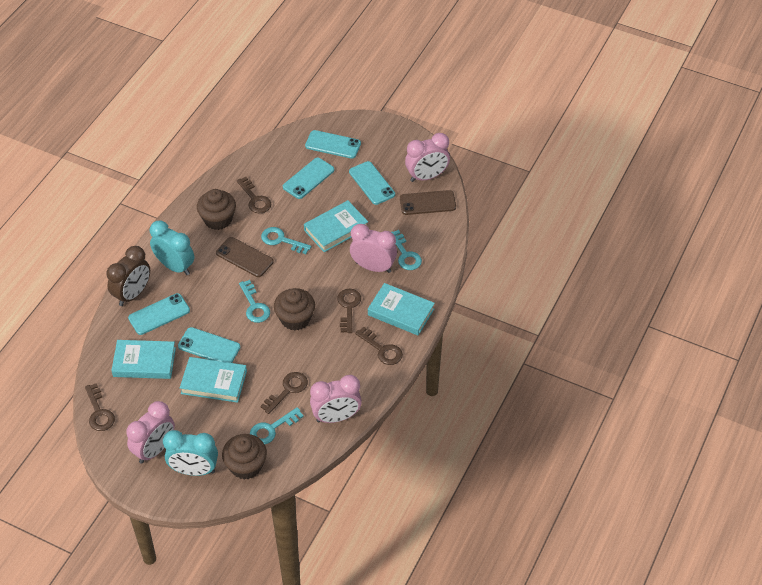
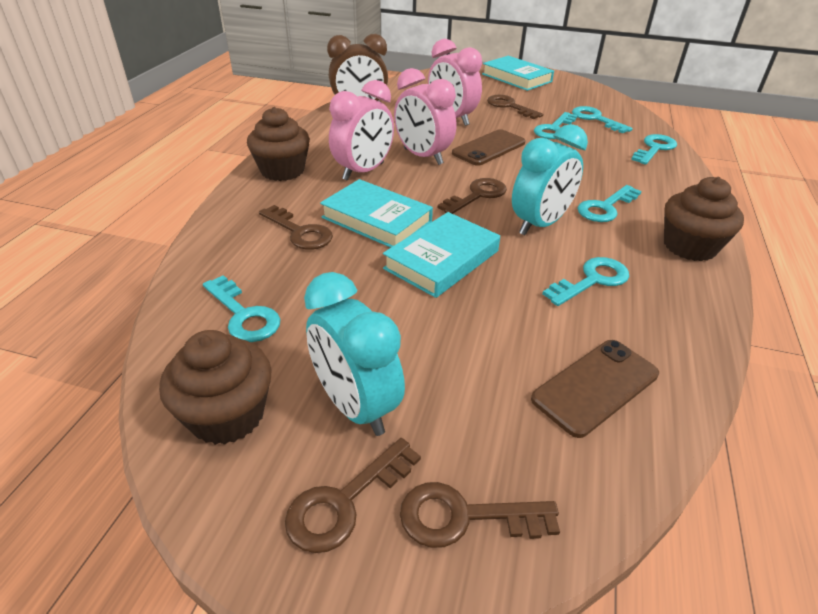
pink clock: [126,401,175,464] [310,375,362,423] [350,224,397,273] [405,133,450,182] = 4 -> [329,80,394,181] [394,68,456,165] [428,39,482,126] = 3
turquoise book: [111,340,176,379] [180,357,247,403] [304,200,368,252] [368,283,435,336] = 4 -> [320,179,433,248] [383,212,500,298] [482,56,554,91] = 3
turquoise key: [239,280,270,323] [250,407,304,445] [261,227,311,254] [392,230,422,270] = 4 -> [203,275,280,342] [534,112,577,139] [542,257,630,306] [572,106,633,133] [578,185,642,222] [631,134,677,165] = 6
turquoise phone: [128,293,190,335] [178,327,241,363] [283,157,334,199] [305,130,361,159] [349,161,395,205] = 5 -> none = 0

